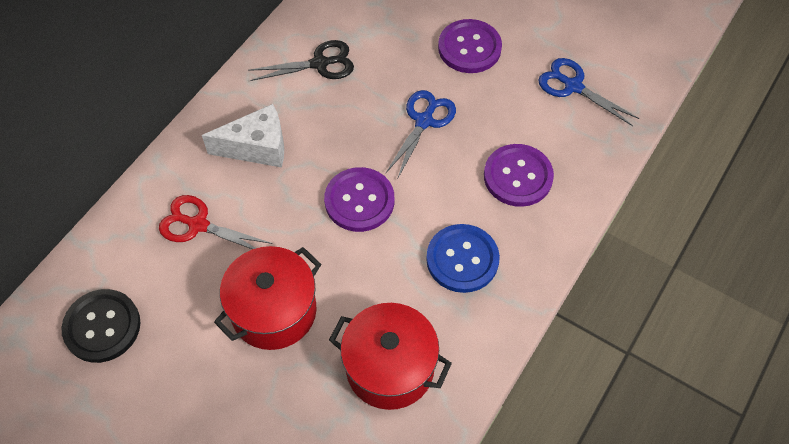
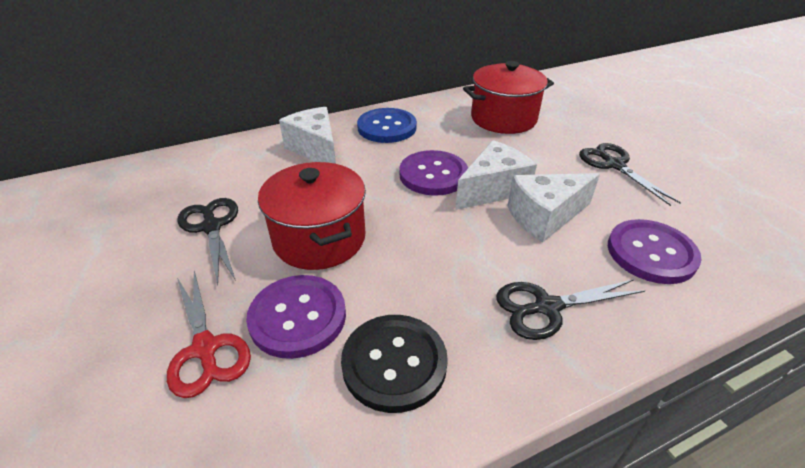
black scissors: [248,40,354,81] = 1 -> [178,198,238,285] [496,279,645,340] [579,143,681,206] = 3
blue scissors: [386,90,456,178] [538,58,639,126] = 2 -> none = 0
white cheese: [202,104,284,168] = 1 -> [279,107,336,164] [455,140,537,210] [507,173,600,243] = 3

